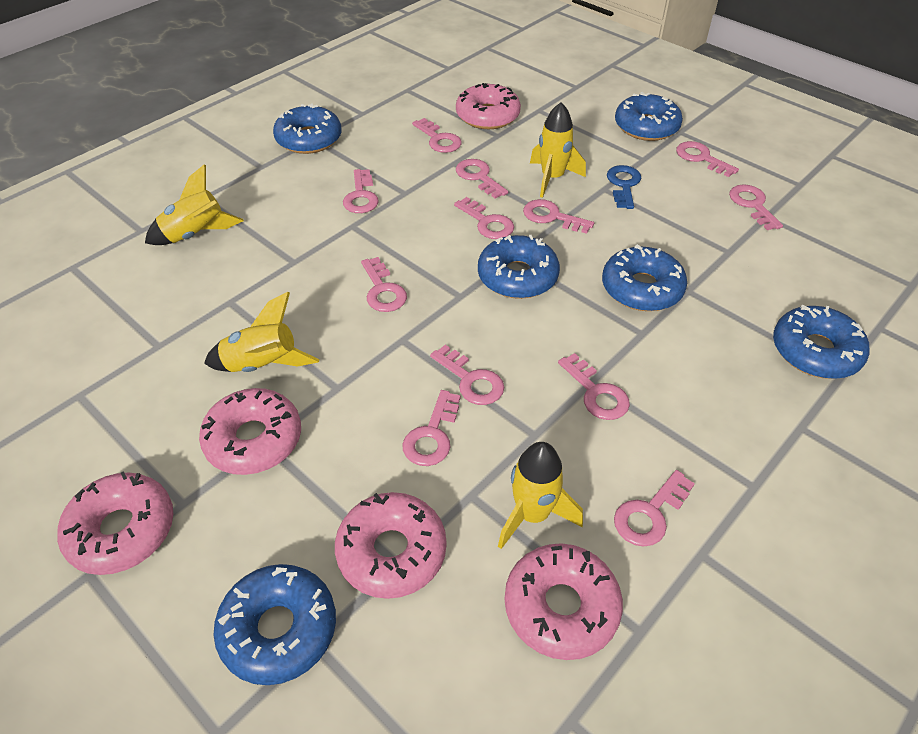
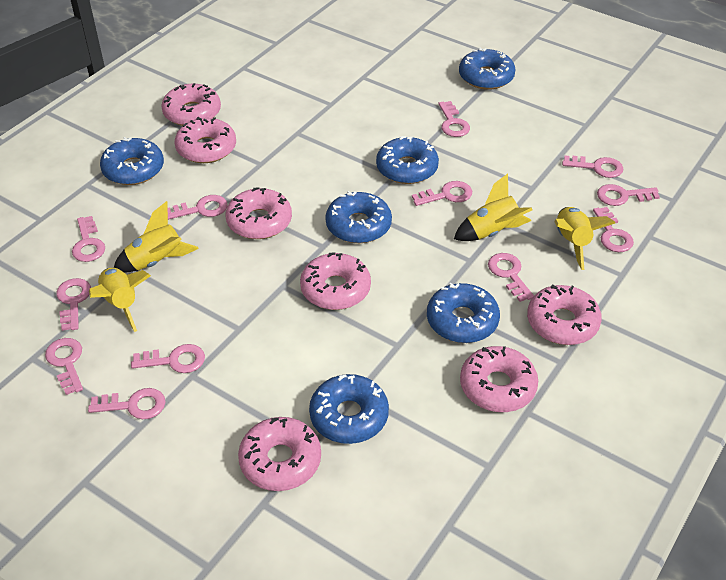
blue key: [607,165,641,209] = 1 -> none = 0
pink donut: [57,471,173,575] [199,388,301,475] [335,492,447,599] [456,83,521,129] [504,543,623,660] = 5 -> [161,83,221,126] [175,117,236,163] [226,187,292,239] [238,417,321,491] [300,253,371,310] [460,346,538,412] [527,284,602,345] = 7

